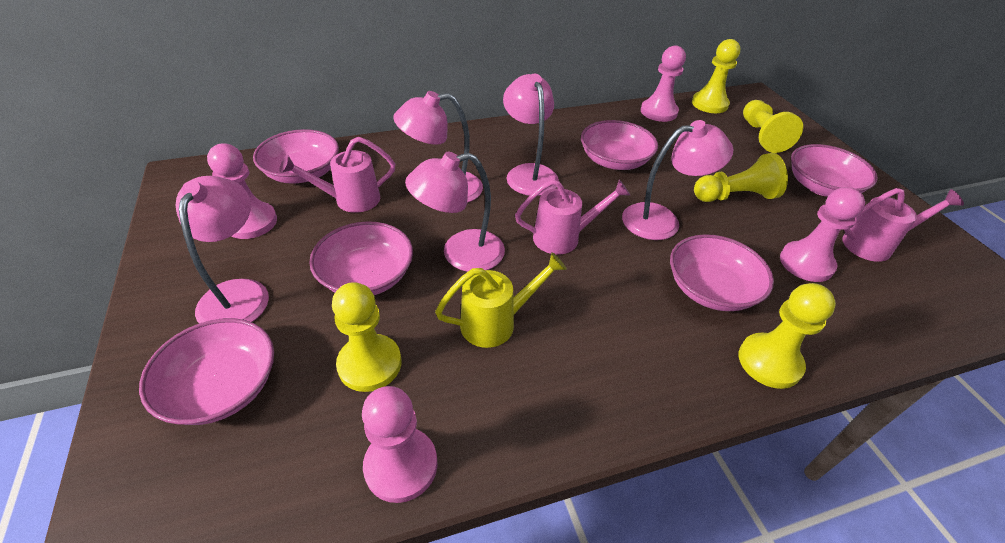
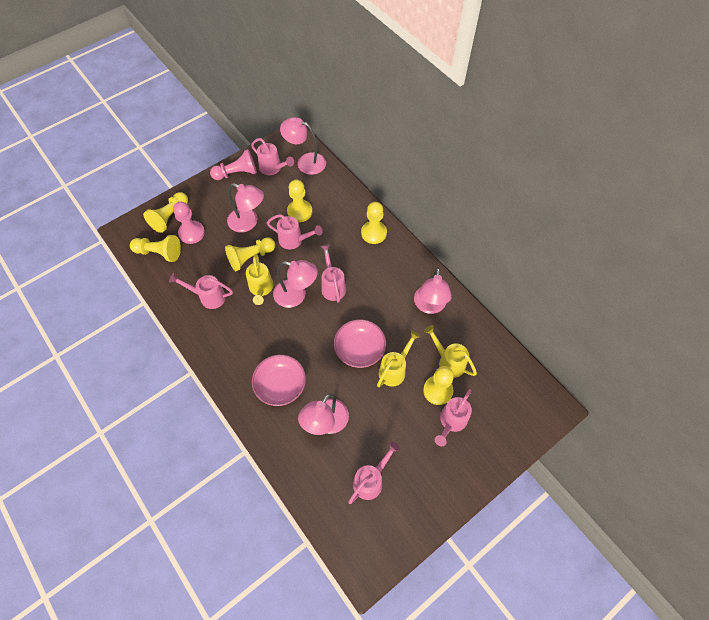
pink bowl: [139,318,274,425] [253,129,339,184] [309,221,413,295] [581,120,658,170] [670,234,774,311] [791,144,878,196] = 6 -> [252,355,306,406] [334,319,386,368] = 2
pink pawn: [207,144,277,239] [362,386,437,503] [641,45,686,122] [780,187,865,282] = 4 -> [173,202,205,244] [210,149,257,180] = 2
pink watering can: [280,137,395,213] [515,179,630,255] [843,188,964,262] = 3 -> [169,273,233,309] [251,138,294,175] [267,214,323,249] [320,244,346,303] [348,442,400,504] [435,389,472,446] = 6
yellow pawn: [332,282,402,392] [692,39,740,113] [694,153,788,202] [739,283,836,389] [743,100,803,153] = 5 -> [130,235,181,262] [143,192,188,233] [225,237,275,271] [287,180,312,222] [361,202,387,244] [423,366,454,405] = 6
yellow watering can: [435,252,567,348] = 1 -> [246,254,273,305] [377,330,421,387] [424,325,477,378] = 3

